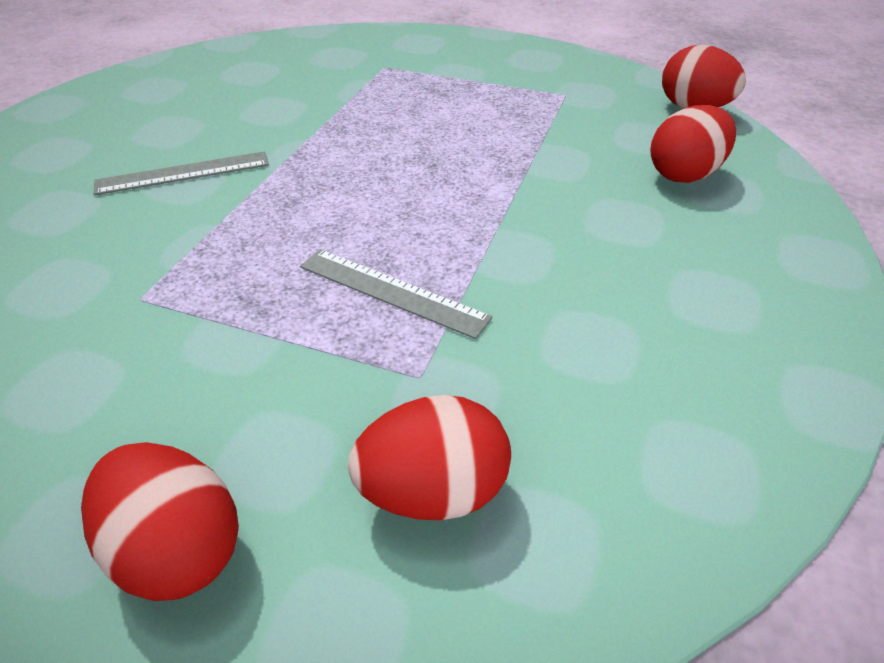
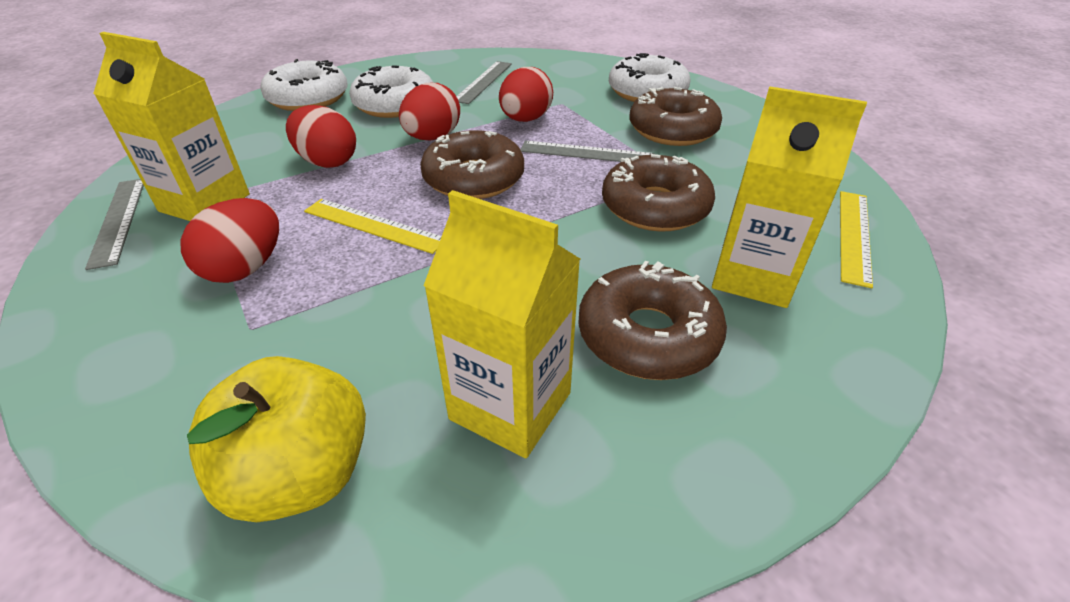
brown donut: none = 0 -> [420,130,524,199] [578,261,727,380] [602,154,715,232] [630,87,722,146] = 4
grey ruler: [94,151,269,195] [300,249,493,339] = 2 -> [85,179,144,270] [456,61,512,104] [521,141,655,162] = 3
white donut: none = 0 -> [260,59,348,111] [349,65,433,118] [609,53,690,102] = 3
yellow apple: none = 0 -> [187,356,366,522] = 1
yellow carton: none = 0 -> [93,32,250,221] [423,190,580,458] [712,86,867,308] = 3
yellow ruler: none = 0 -> [304,199,442,254] [840,191,873,288] = 2

